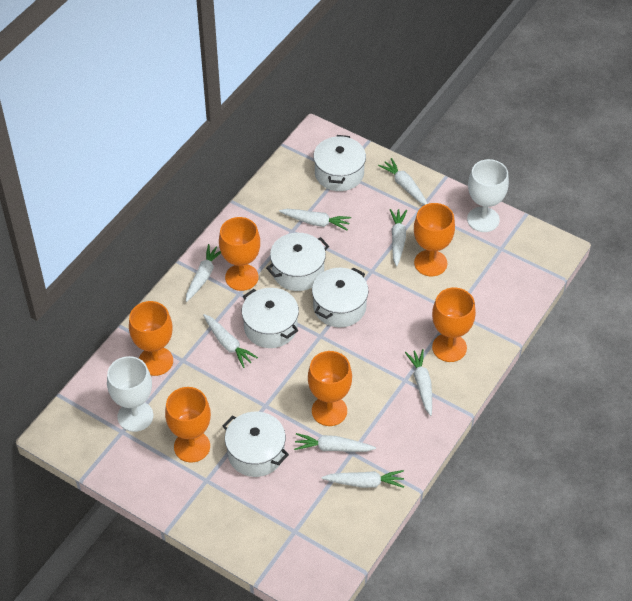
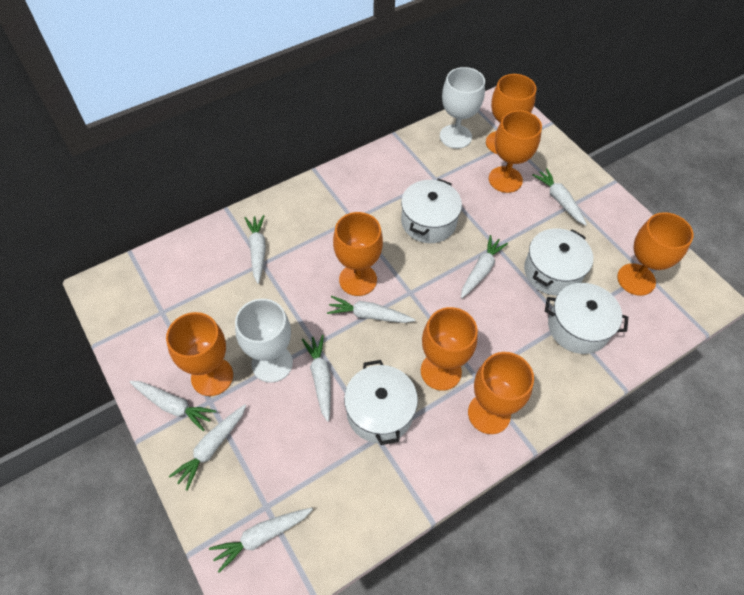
orange goblet: [129,301,173,376] [165,387,211,463] [219,217,260,291] [308,351,352,426] [414,203,455,276] [432,287,476,362] = 6 -> [166,312,233,396] [333,212,383,296] [421,307,478,391] [468,352,534,434] [486,74,536,154] [489,110,542,193] [617,212,694,296] = 7
white pot: [222,412,289,477] [242,288,299,348] [266,233,329,291] [312,267,369,327] [313,135,366,191] = 5 -> [344,360,418,445] [401,179,462,243] [524,228,593,295] [545,283,628,354] = 4

